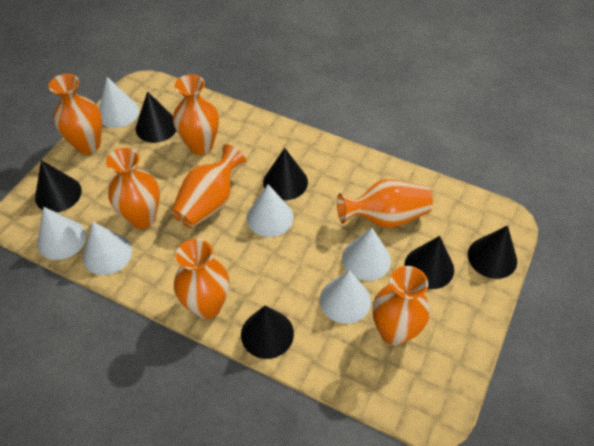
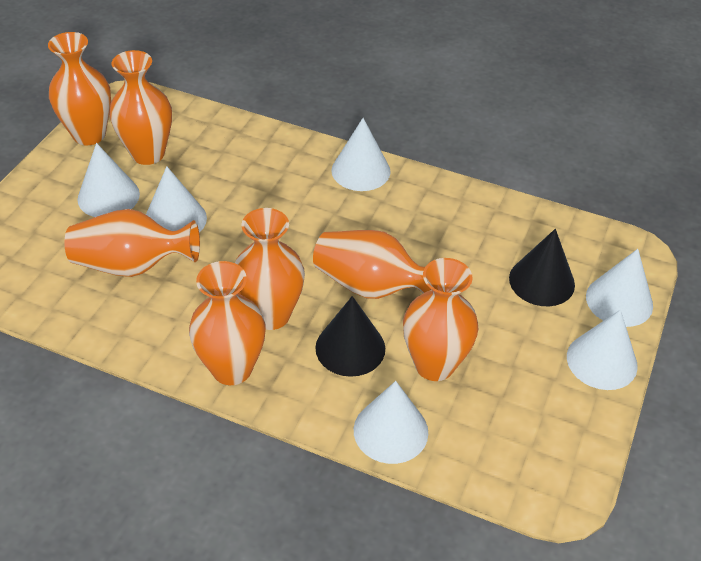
black cone: [35,160,82,212] [136,91,176,143] [241,306,294,359] [263,148,308,200] [404,236,454,289] [468,226,517,279] = 6 -> [315,296,385,377] [509,229,575,306] = 2

